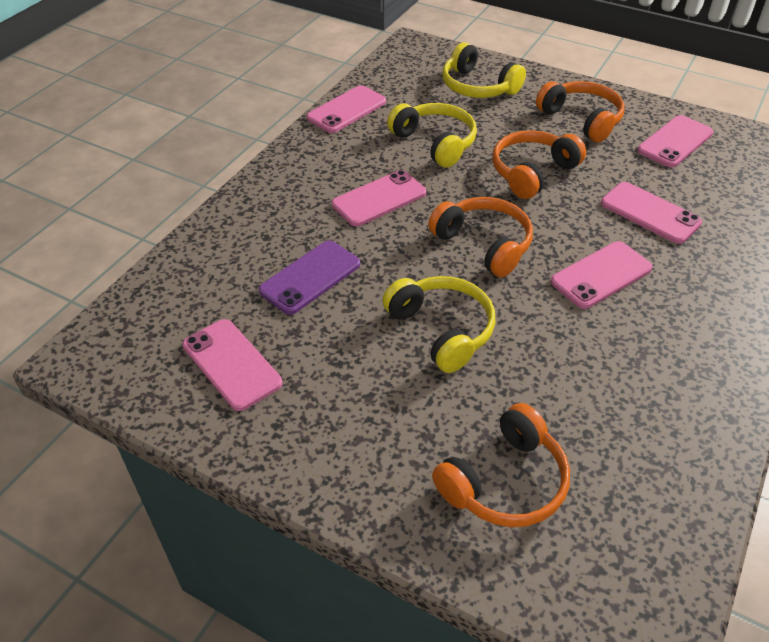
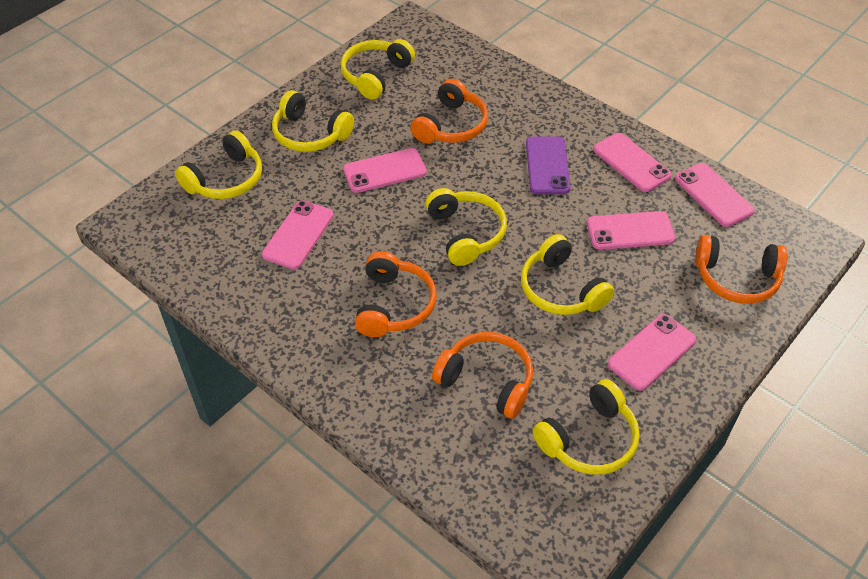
yellow headphones: [382,276,495,373] [387,103,477,168] [443,42,526,98] = 3 -> [175,130,262,199] [272,90,354,152] [340,39,415,100] [425,188,507,266] [521,234,614,315] [533,379,640,475] = 6

